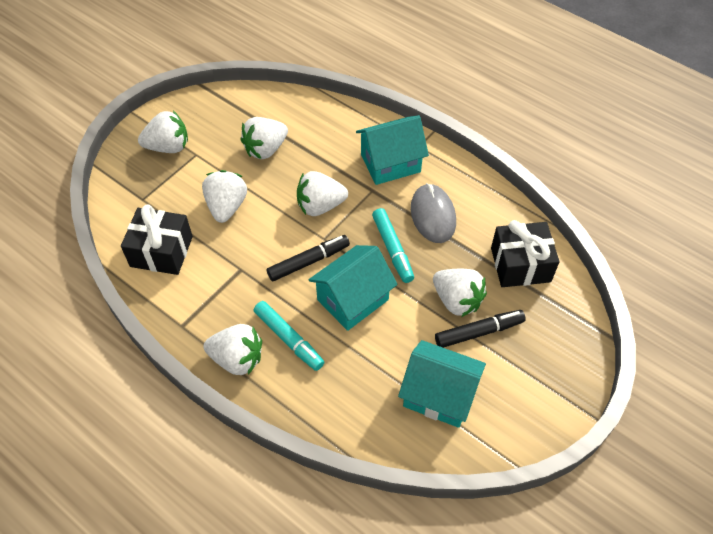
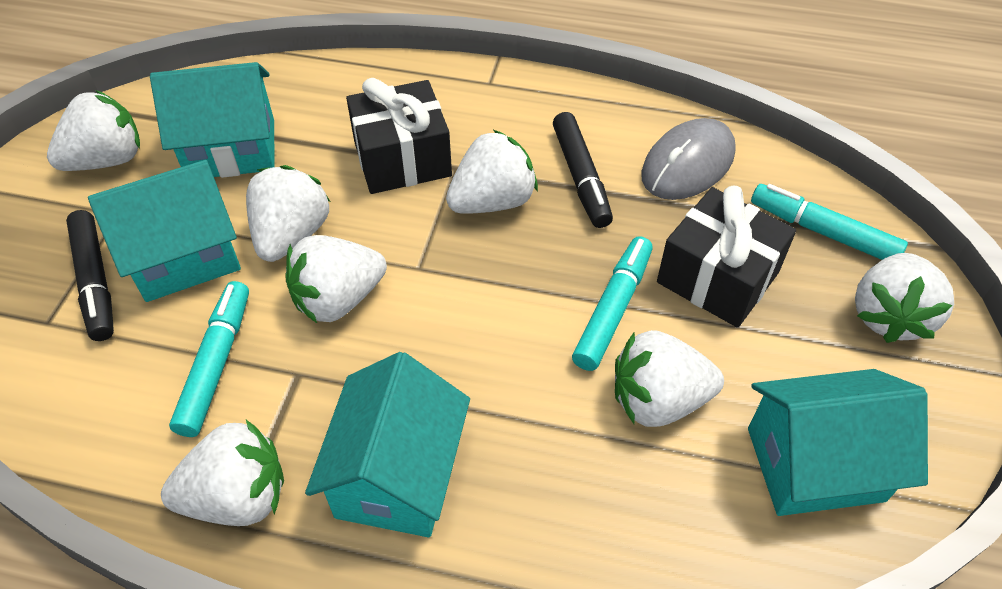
turquoise house: [308,245,398,331] [356,115,429,185] [398,340,486,428] = 3 -> [88,160,241,302] [150,62,275,178] [305,352,470,537] [748,369,928,516] = 4
turquoise marker: [254,301,324,371] [372,208,414,283] = 2 -> [169,281,249,437] [572,236,653,371] [751,184,908,260] = 3
white strawberry: [138,111,188,153] [202,170,247,223] [204,324,262,375] [240,117,288,159] [297,171,348,216] [433,269,487,317] = 6 -> [47,90,140,171] [161,420,284,526] [246,165,331,262] [285,235,387,323] [446,130,538,214] [615,330,724,427] [855,253,954,343] = 7

